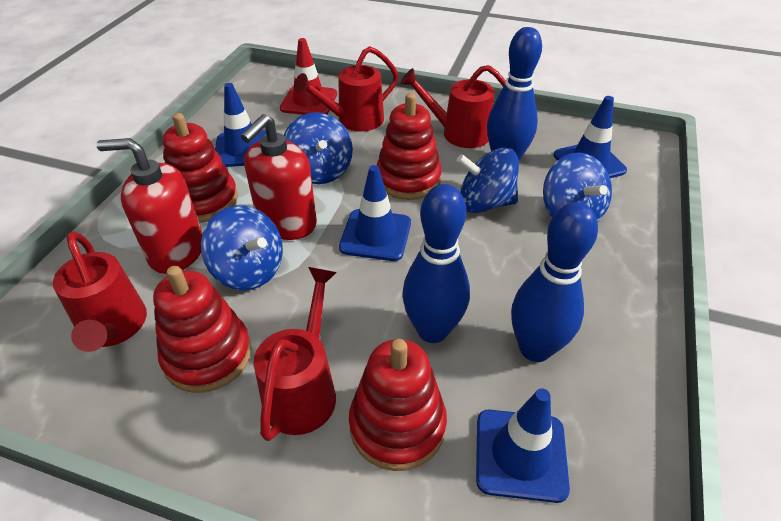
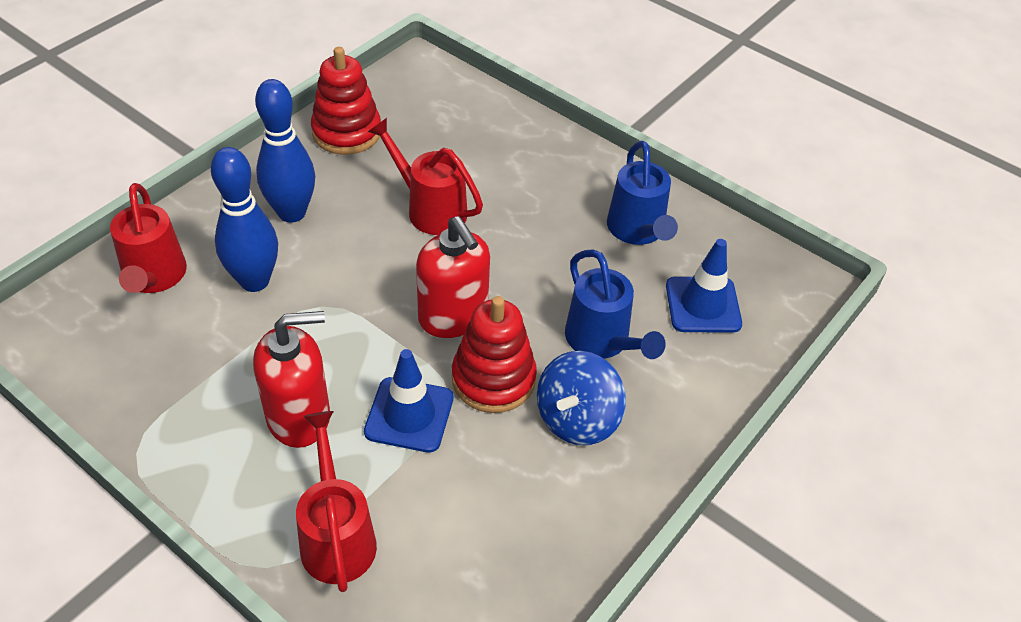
blue bowling pin: [402,184,470,343] [487,27,542,160] [511,202,598,362] = 3 -> [211,147,278,292] [255,79,315,223] = 2
blue spinning top: [201,205,283,290] [284,112,353,184] [457,148,519,213] [543,152,612,222] = 4 -> [537,351,626,445] = 1
blue traffic cone: [215,83,266,167] [339,165,411,261] [476,388,570,503] [554,96,627,178] = 4 -> [364,349,453,453] [666,239,742,333] = 2
blue watering can: none = 0 -> [565,249,666,359] [607,141,678,245] = 2
red stacking toy: [153,266,252,393] [163,113,238,223] [349,339,447,471] [377,93,442,200] = 4 -> [311,47,381,155] [452,296,537,413] = 2
red traffic cone: [280,38,337,115] = 1 -> none = 0
red watering can: [53,231,147,352] [253,267,337,441] [294,46,399,131] [400,65,506,148] = 4 -> [110,183,187,293] [296,411,377,592] [368,118,483,235] = 3

